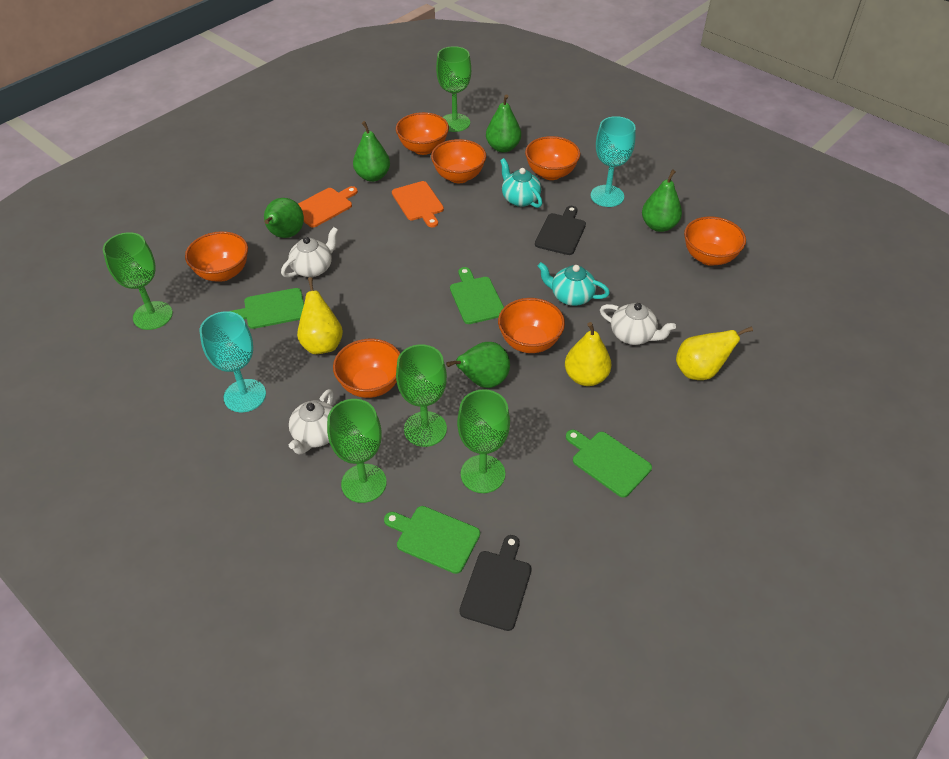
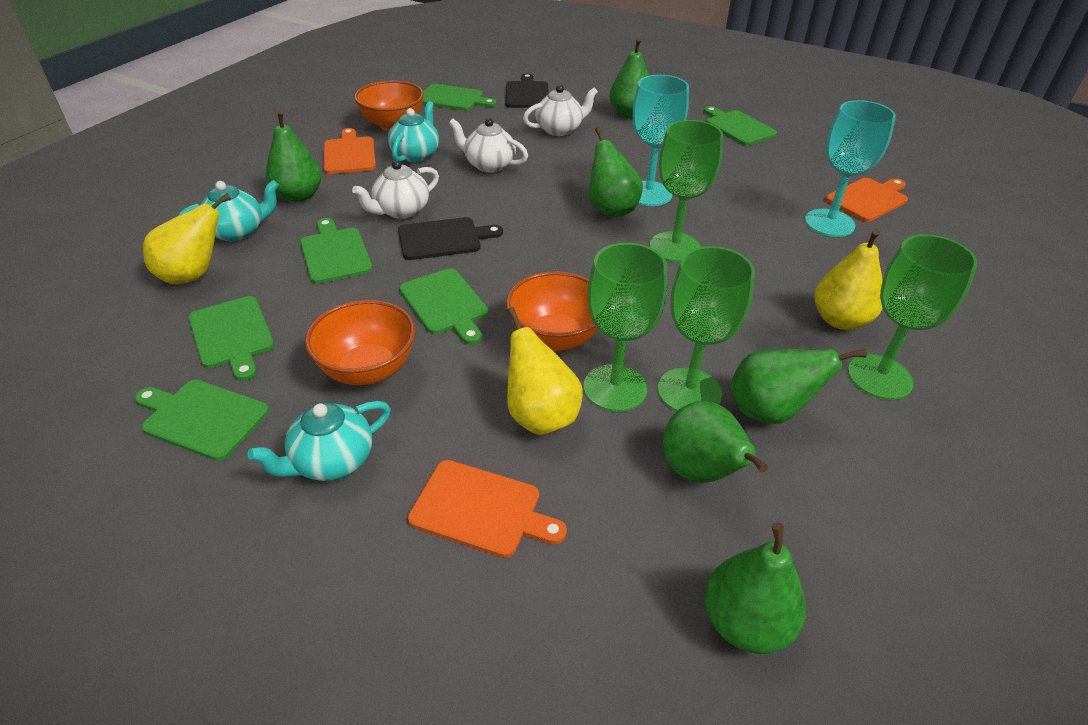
green cutting board: [230,288,304,329] [384,506,480,574] [450,267,504,324] [566,430,652,498] = 4 -> [135,380,269,461] [188,296,274,381] [300,218,373,284] [399,268,488,344] [422,84,497,111] [704,106,777,145] = 6
green goblet: [103,232,173,330] [327,399,387,503] [396,345,447,447] [436,46,471,132] [457,389,510,493] = 5 -> [584,243,667,412] [650,120,723,262] [658,246,755,412] [848,234,977,400] = 4
green pear: [264,198,304,238] [353,121,390,182] [446,342,510,388] [486,94,521,153] [642,170,682,232] = 5 -> [266,110,322,202] [589,127,643,217] [609,38,649,118] [663,401,768,483] [704,523,806,654] [731,349,867,424] = 6
orange bowl: [185,231,248,281] [333,339,400,398] [396,112,449,155] [431,139,486,183] [498,298,565,353] [525,136,580,180] [684,216,746,266] = 7 -> [305,300,415,385] [354,80,424,131] [506,271,598,351] = 3
orange cutting board: [298,186,358,227] [392,181,444,227] = 2 -> [324,128,376,174] [408,460,567,558] [825,178,908,222] = 3
turquoise teapot: [500,158,542,208] [538,262,610,306] = 2 -> [178,180,279,241] [248,401,391,481] [388,101,439,162] = 3

